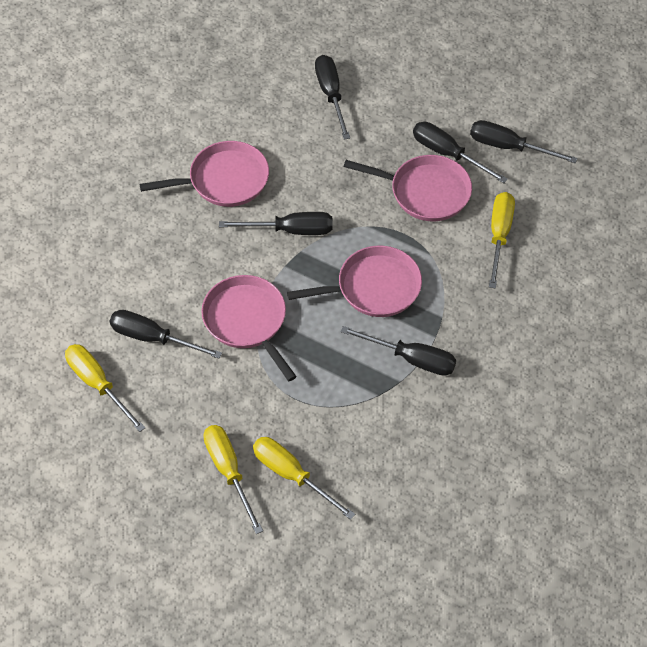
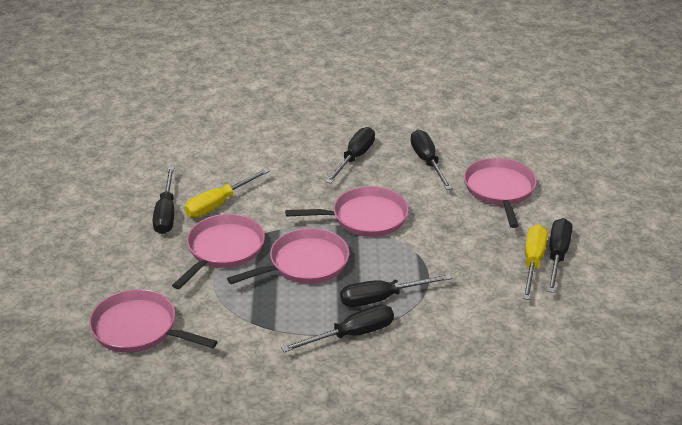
pink pan: [139,141,269,207] [201,275,297,381] [287,246,422,317] [344,155,472,221] = 4 -> [89,289,218,353] [172,214,265,289] [227,228,349,284] [285,186,409,237] [464,158,537,228] = 5
yellow screwdriver: [65,344,145,432] [203,425,263,534] [253,437,355,520] [489,192,515,289] = 4 -> [184,168,270,217] [523,224,548,300] = 2

